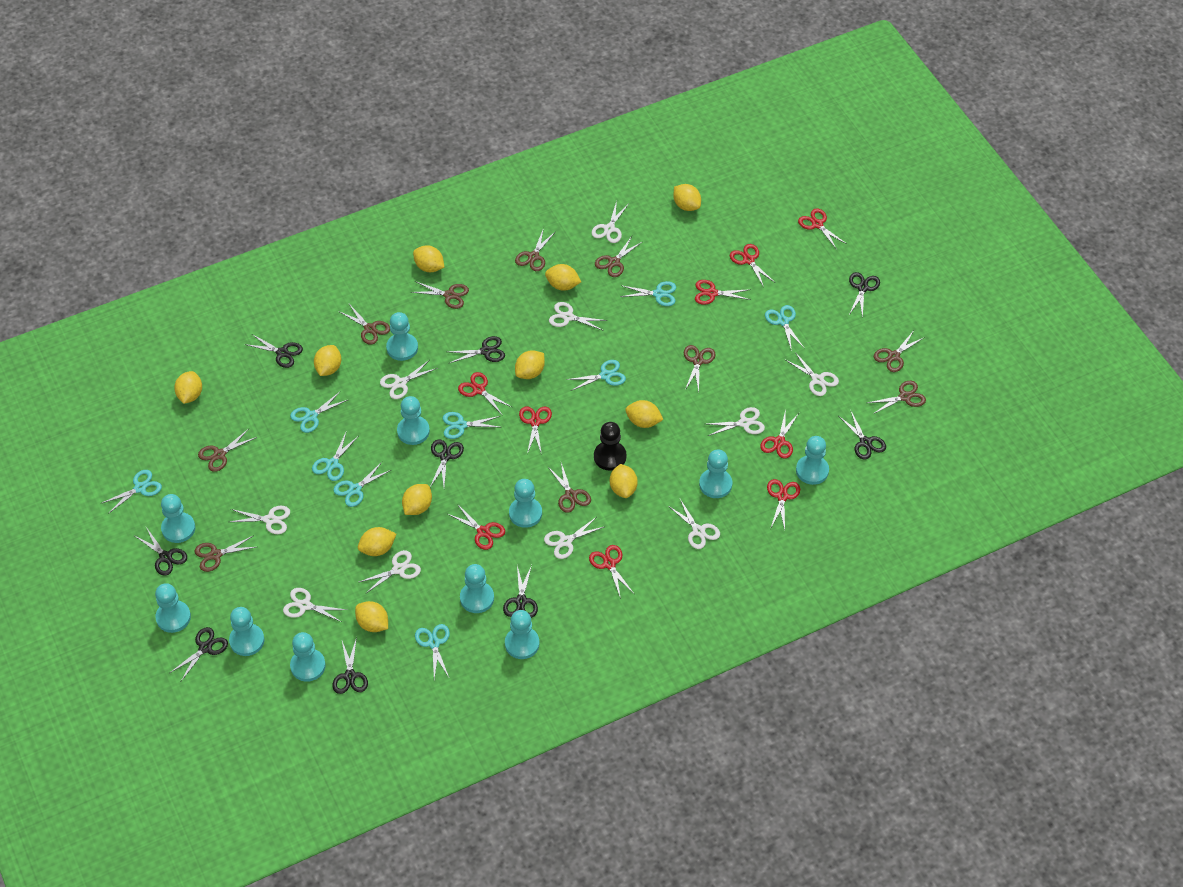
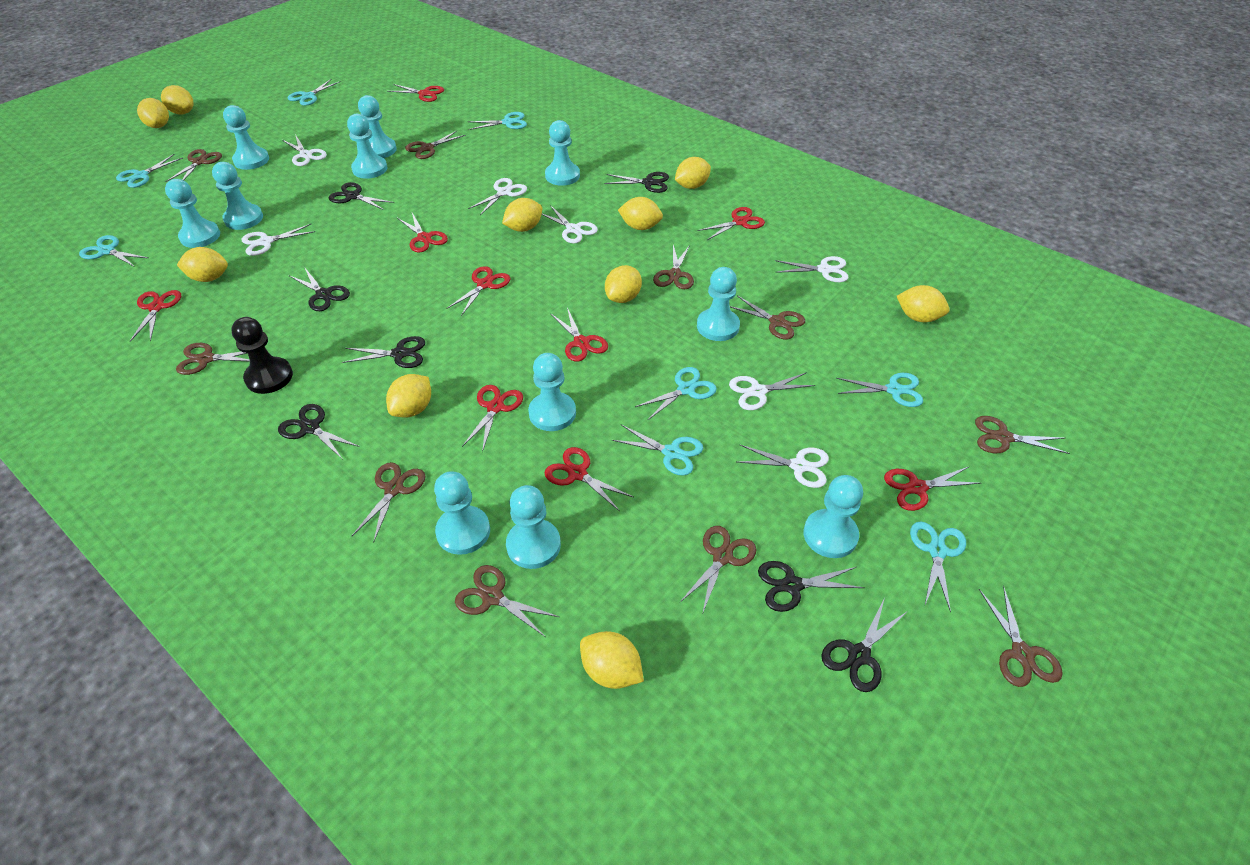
black scissors: [135,527,187,576] [170,627,228,681] [245,334,303,368] [333,637,368,694] [430,439,464,487] [449,336,505,363] [503,565,538,618] [839,411,886,459] [849,272,880,318] = 9 -> [278,404,360,459] [290,267,350,311] [329,182,394,210] [342,336,425,368] [604,172,669,193] [758,561,864,612] [821,597,908,692] = 7
turquoise scissors: [100,470,162,514] [290,391,348,433] [312,433,358,481] [333,462,391,507] [415,624,450,679] [443,412,500,439] [566,360,626,391] [620,281,676,306] [765,305,805,351] = 9 -> [79,235,148,267] [116,154,183,188] [288,79,341,106] [467,112,527,130] [612,425,703,476] [635,367,717,421] [836,373,923,407] [910,521,966,613] = 8
white scissors: [230,506,290,534] [283,588,346,622] [359,550,421,594] [380,360,438,399] [544,518,604,559] [549,302,608,331] [592,201,628,243] [668,499,720,549] [707,407,765,436] [786,352,839,396] = 10 -> [241,224,315,256] [282,134,327,166] [468,178,527,215] [541,205,598,243] [729,372,816,410] [738,444,829,488] [775,256,848,282] = 7
yellow lemon: [174,371,202,404] [314,345,341,376] [355,601,388,632] [358,527,396,556] [402,484,432,515] [413,245,444,272] [515,351,545,379] [545,264,581,291] [610,464,638,498] [625,400,663,428] [673,184,701,211] = 11 -> [137,98,169,128] [161,85,194,114] [177,247,228,282] [386,374,431,418] [502,198,542,232] [580,631,644,689] [605,265,642,303] [618,197,663,230] [675,157,711,189] [897,285,949,322] = 10

